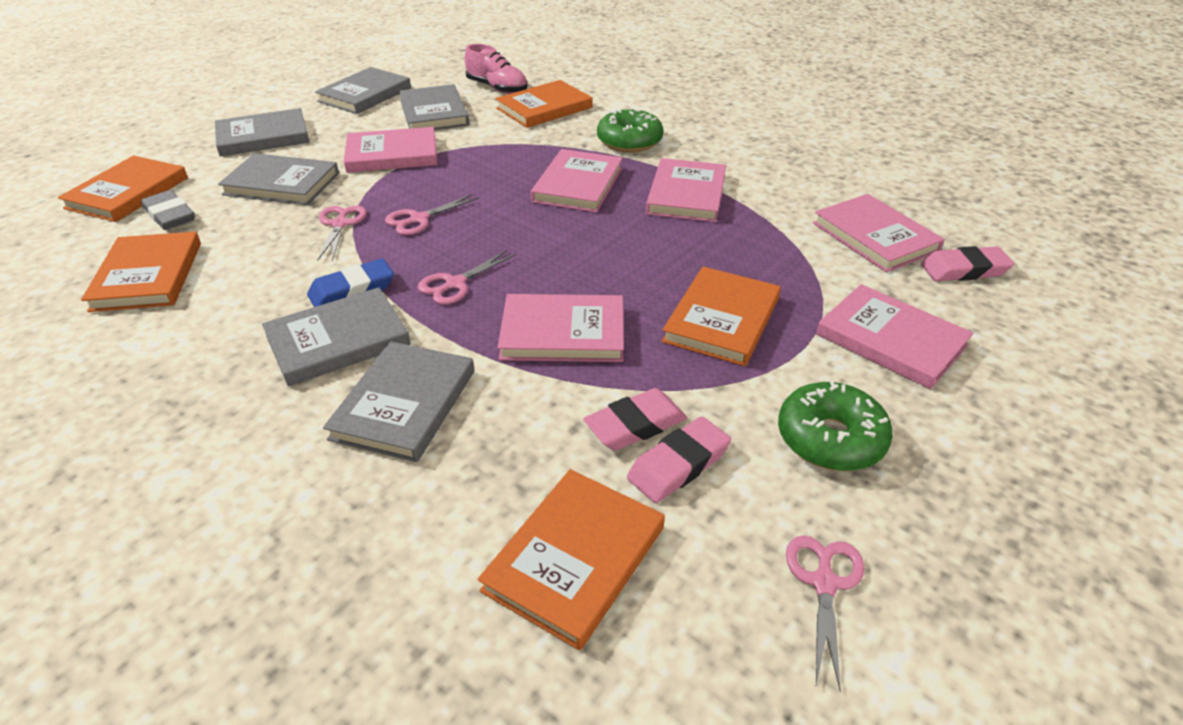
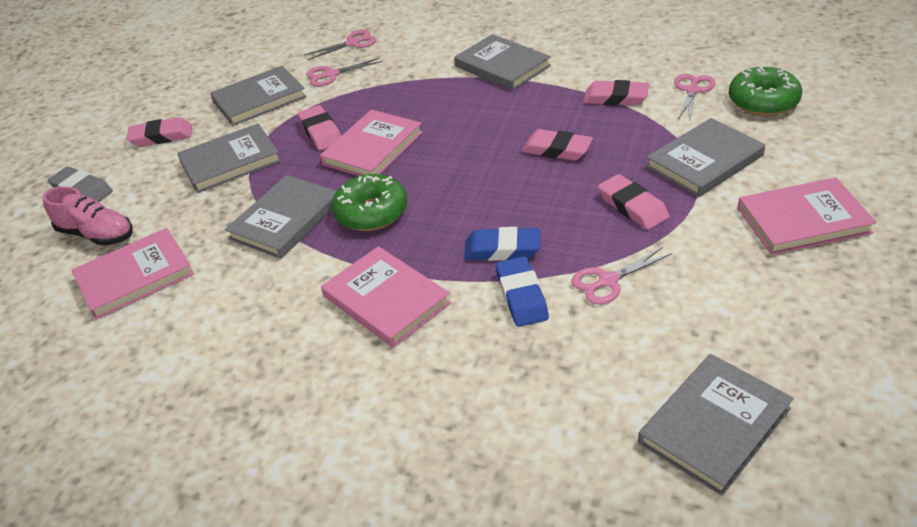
blue eraser: [307,259,394,307] = 1 -> [464,227,540,261] [496,256,549,327] = 2
orange book: [58,156,188,222] [81,232,201,312] [478,469,665,650] [496,80,592,128] [662,267,781,366] = 5 -> none = 0
pink book: [344,127,437,173] [497,294,624,362] [531,149,623,213] [646,158,726,222] [813,194,945,272] [816,284,973,389] = 6 -> [72,228,194,320] [320,110,423,176] [321,246,451,348] [738,177,876,255] = 4
pink eraser: [583,388,687,450] [627,416,731,503] [921,246,1014,281] = 3 -> [126,117,192,147] [297,105,341,150] [522,129,593,161] [583,80,649,106] [598,174,670,230] = 5

